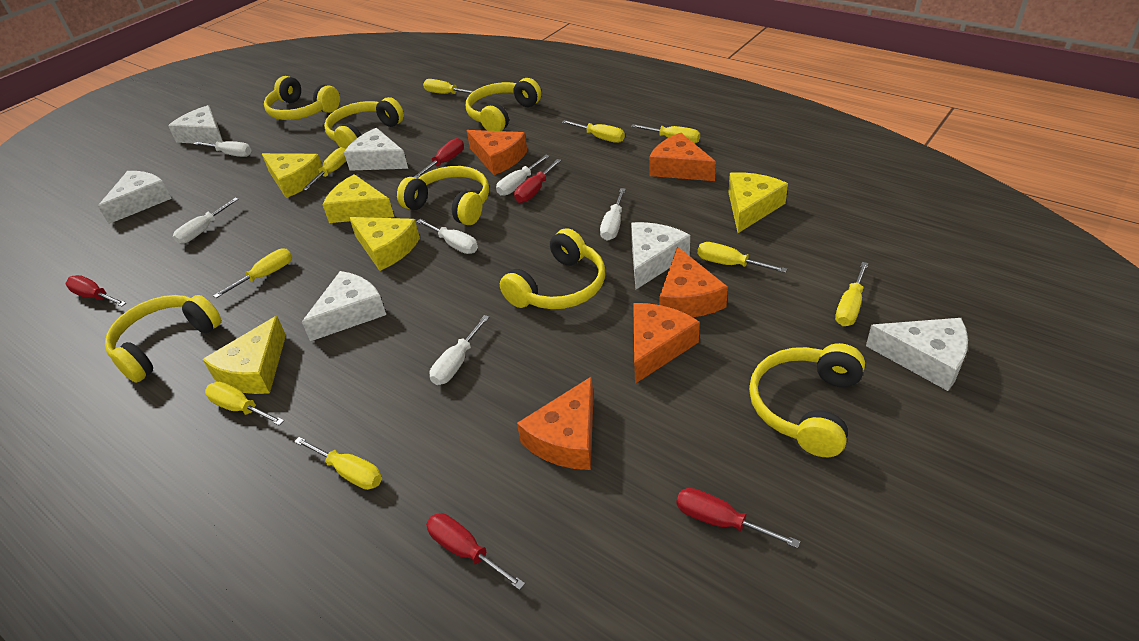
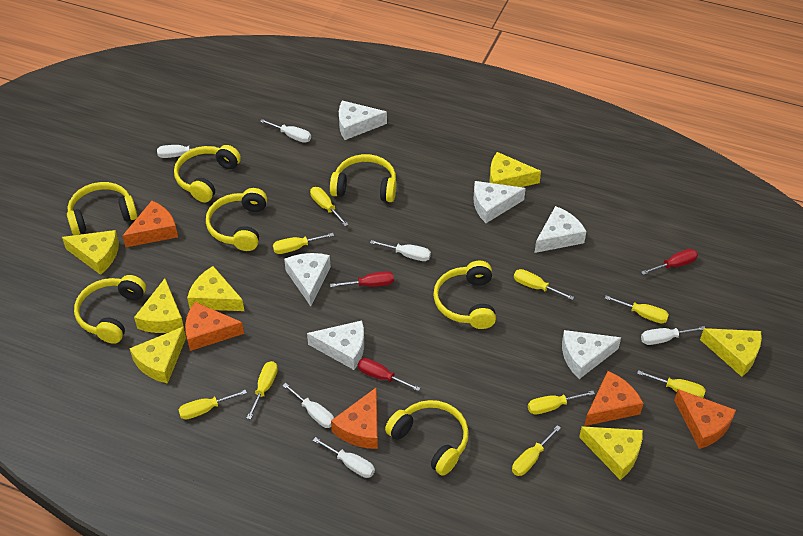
red screwdriver: [65,275,126,307] [414,138,464,178] [426,513,525,590] [514,159,561,203] [676,488,800,548] = 5 -> [330,271,394,287] [358,358,420,391] [641,249,698,275] = 3
yellow cheese: [202,316,286,394] [262,153,322,198] [322,174,394,223] [349,217,420,271] [728,172,788,233] = 5 -> [62,230,119,275] [129,327,186,384] [134,279,184,333] [187,266,244,311] [489,152,541,187] [579,426,643,480] [700,328,762,377] = 7

